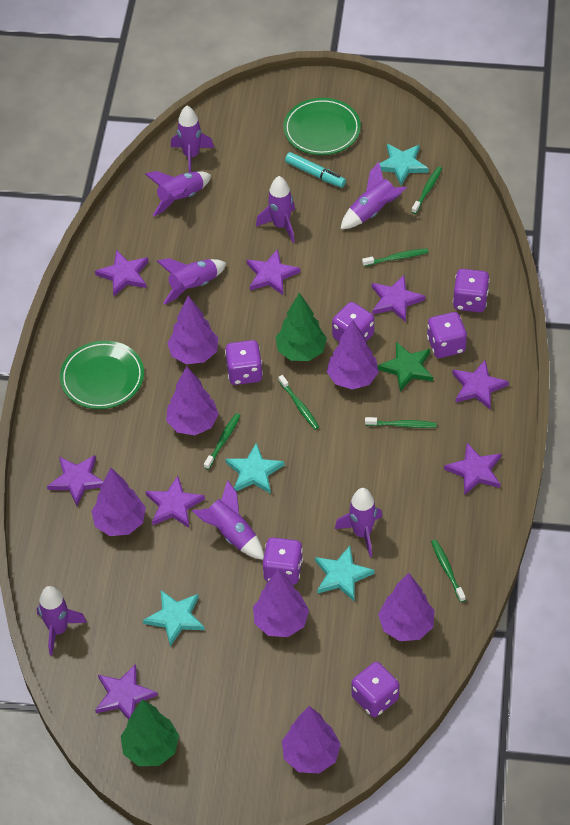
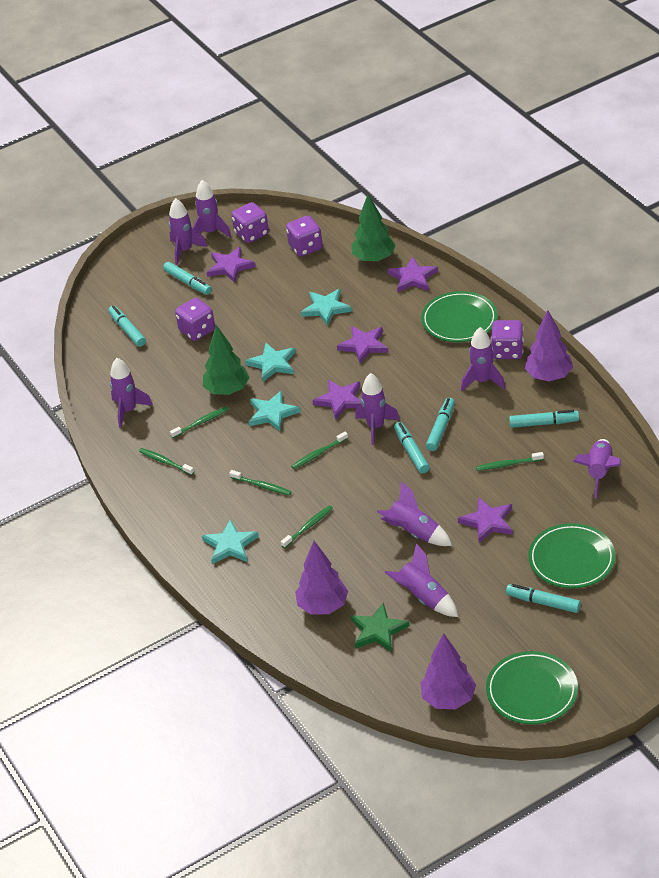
green plate: [60,340,144,409] [283,98,361,155] = 2 -> [421,291,497,342] [486,651,578,724] [528,523,616,588] = 3
purple dice: [225,340,263,385] [263,537,303,585] [332,302,374,342] [352,662,399,717] [427,312,467,358] [453,269,490,312] = 6 -> [175,298,215,341] [231,202,269,243] [286,216,323,257] [491,320,524,359] = 4
purple star: [47,455,103,506] [95,250,148,296] [95,664,158,719] [146,476,205,528] [247,249,300,295] [372,275,425,322] [444,443,501,495] [452,360,509,410] = 8 -> [207,247,256,283] [312,380,361,420] [337,326,388,364] [388,257,438,293] [458,498,513,543] = 5
purple tree: [91,468,146,536] [166,366,219,435] [167,296,218,364] [253,569,309,637] [282,706,341,773] [327,320,379,390] [378,573,434,641] = 7 -> [295,541,348,615] [420,633,476,709] [525,310,573,381] = 3
turquoise marker: [285,152,346,188] = 1 -> [108,306,146,347] [163,262,212,295] [394,422,430,473] [426,398,455,451] [506,584,581,613] [509,410,579,428] = 6

